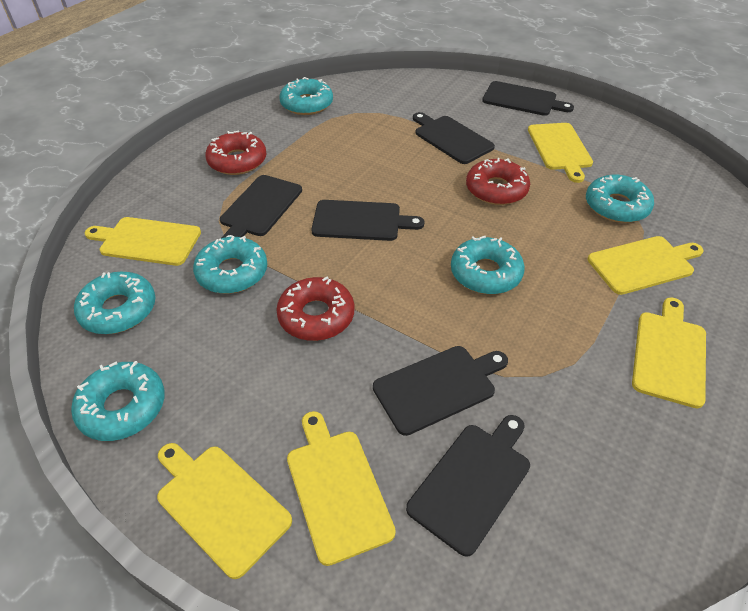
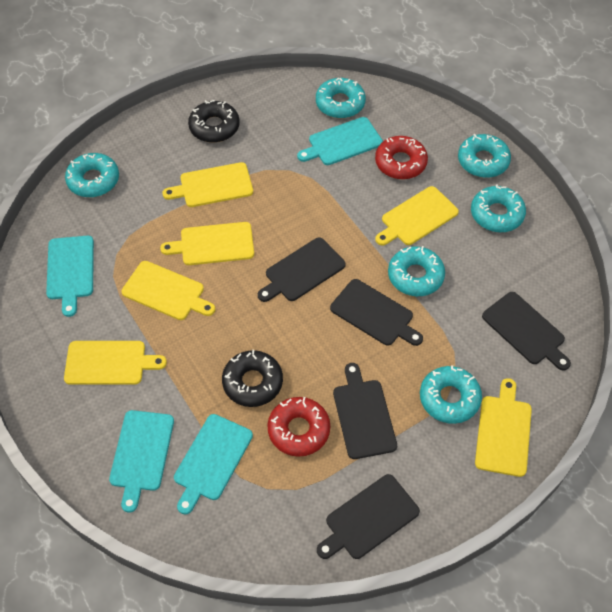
black cutting board: [220,175,302,238] [311,200,425,241] [373,346,508,436] [406,415,530,557] [413,112,495,164] [482,81,574,116] = 6 -> [258,237,346,302] [317,474,420,559] [330,279,423,346] [333,363,397,459] [482,292,571,371] = 5
black donut: none = 0 -> [188,100,240,143] [222,350,283,407] = 2
red donut: [205,130,267,175] [276,277,355,341] [466,158,530,205] = 3 -> [267,397,330,457] [375,136,428,179] = 2
turquoise cutting board: none = 0 -> [46,236,94,317] [109,410,174,513] [174,414,253,514] [297,117,383,165] = 4

